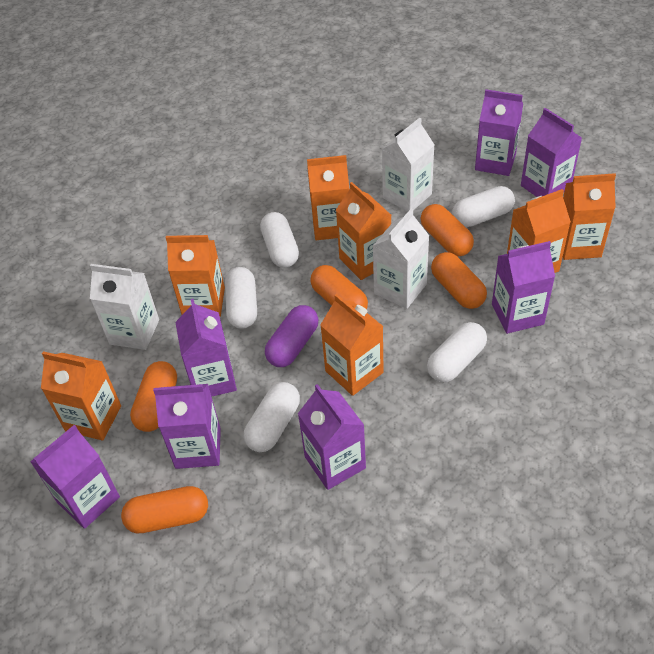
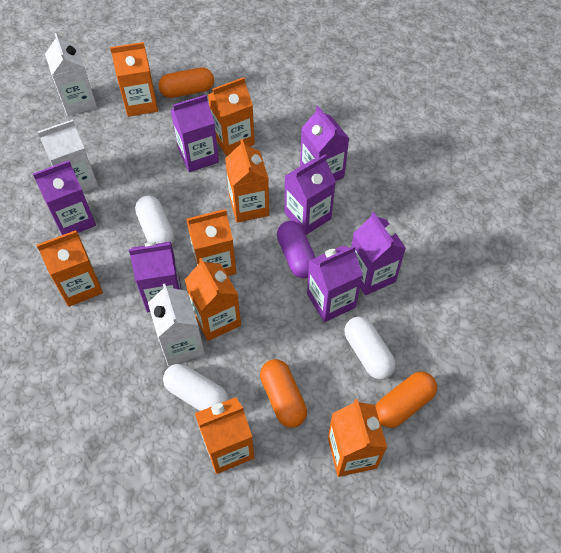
orange capsule: [121,486,208,533] [130,361,177,432] [310,265,368,309] [421,204,474,256] [431,252,487,309] = 5 -> [159,67,214,98] [260,359,307,428] [375,372,437,428] = 3
orange carton: [41,351,121,440] [166,235,225,316] [307,155,349,240] [320,294,384,396] [336,182,391,280] [507,189,571,273] [563,173,616,260] = 7 -> [36,230,103,307] [110,42,158,117] [185,258,241,341] [186,209,236,276] [195,397,255,474] [208,77,255,156] [225,139,269,223] [328,399,387,477] = 8
white capsule: [225,267,257,329] [244,382,300,452] [260,212,299,268] [427,322,487,382] [452,186,515,227] = 5 -> [135,196,174,244] [163,364,229,411] [344,316,396,380] = 3

